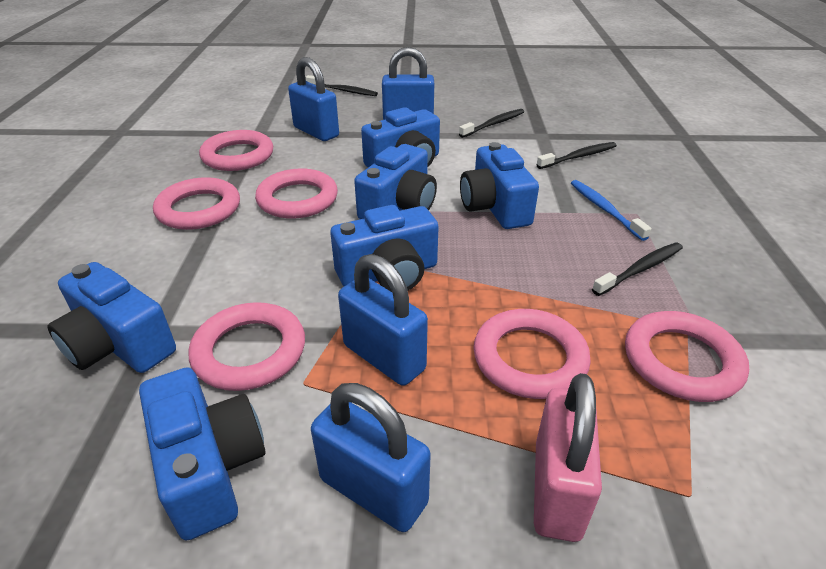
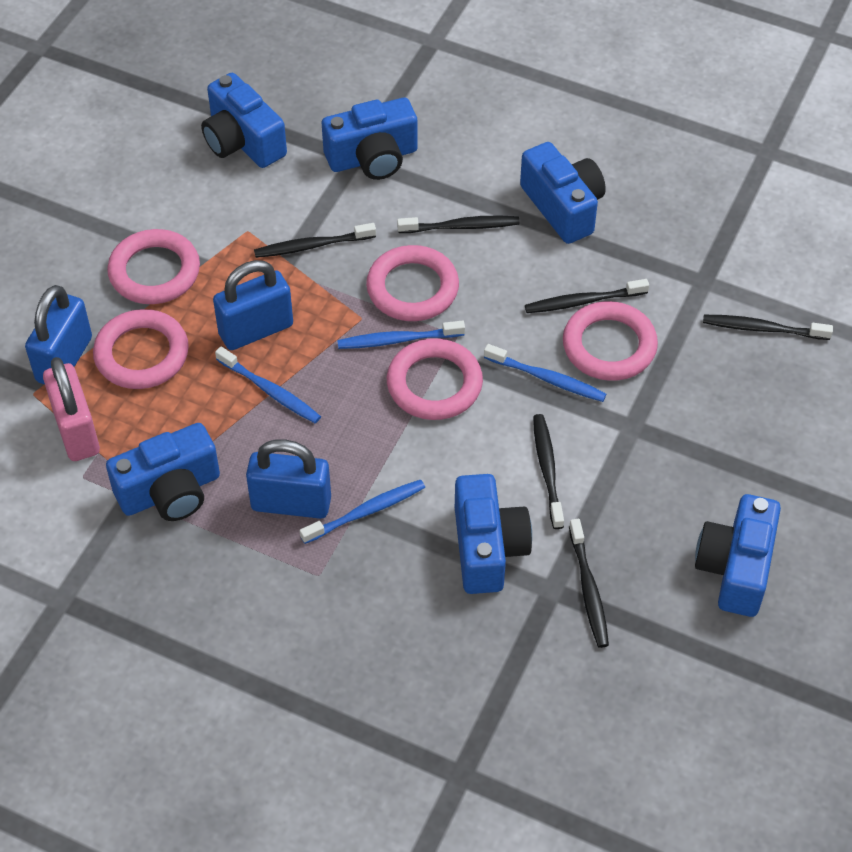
black toothbrush: [305,75,378,96] [459,109,524,138] [537,142,617,169] [592,242,683,296] = 4 -> [254,223,376,258] [397,215,520,233] [525,279,649,313] [533,414,564,529] [569,519,609,648] [703,315,833,340] = 6
blue padlock: [288,57,339,141] [311,383,431,532] [338,254,428,386] [382,47,434,120] = 4 -> [25,285,92,385] [213,260,293,350] [246,439,331,519] = 3
blue toothbrush: [571,180,652,241] = 1 -> [215,346,321,423] [300,480,425,544] [337,321,465,349] [484,344,606,402] = 4
pink ring: [153,177,240,230] [189,302,305,391] [199,130,273,171] [255,168,338,219] [473,309,591,399] [625,311,749,402] = 6 -> [93,309,189,389] [107,229,200,304] [366,245,459,321] [387,338,483,420] [563,301,658,381] = 5

